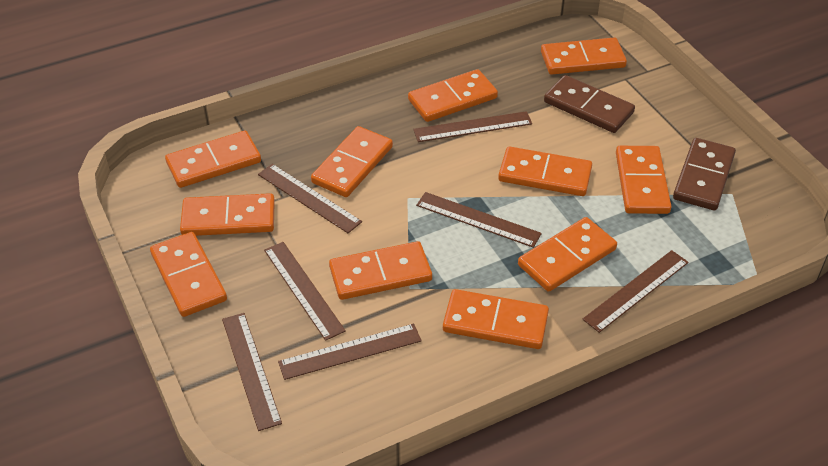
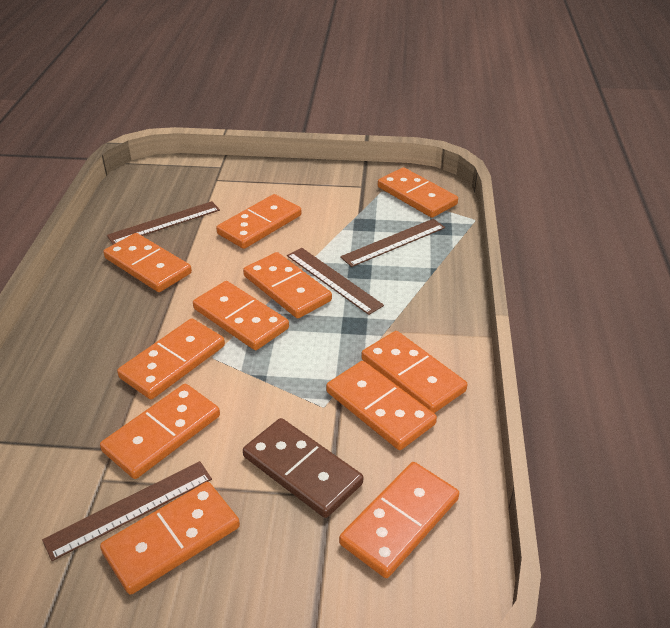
brown domino: [544,75,635,133] [673,138,736,210] = 2 -> [243,418,363,518] = 1
brown ruler: [222,313,282,431] [258,164,362,233] [264,242,346,341] [278,323,422,380] [413,111,532,142] [416,192,542,248] [582,250,689,333] = 7 -> [42,461,212,561] [107,201,220,245] [287,248,384,315] [340,219,445,267] = 4

